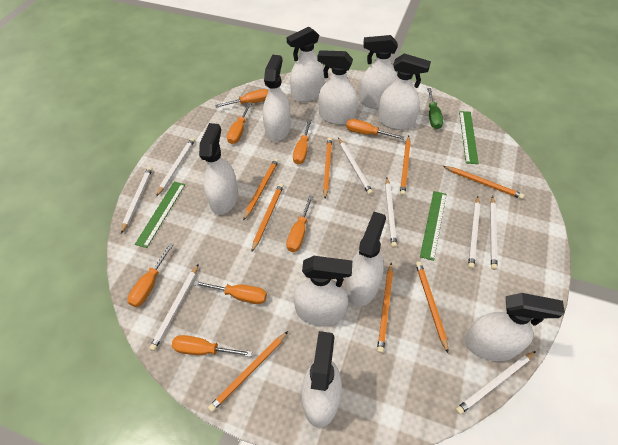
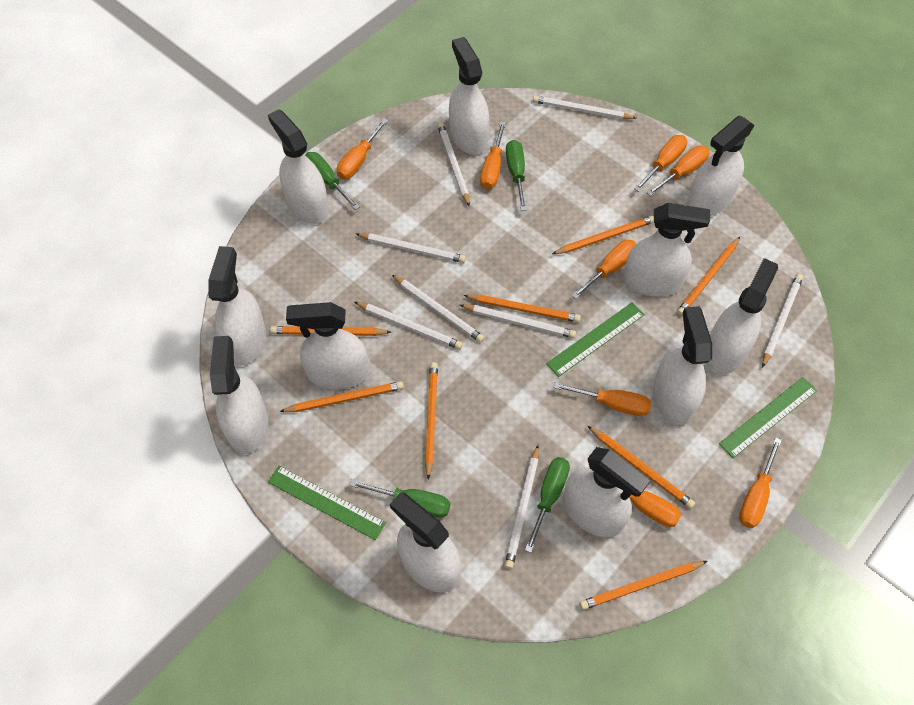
green screwdriver: [427,88,443,129] = 1 -> [305,152,360,210] [350,480,450,518] [506,140,527,211] [525,457,570,553] = 4
white spray bottle: [199,123,238,215] [263,55,291,142] [286,27,325,102] [294,256,352,326] [301,331,342,428] [317,50,358,125] [346,212,386,307] [359,35,398,109] [378,53,431,130] [465,293,565,361] = 10 -> [208,246,266,366] [210,336,268,454] [268,109,329,224] [286,302,369,389] [390,492,461,593] [449,37,489,155] [563,447,650,538] [623,203,710,296] [653,306,712,425] [687,116,755,216] [706,258,778,375] = 11

